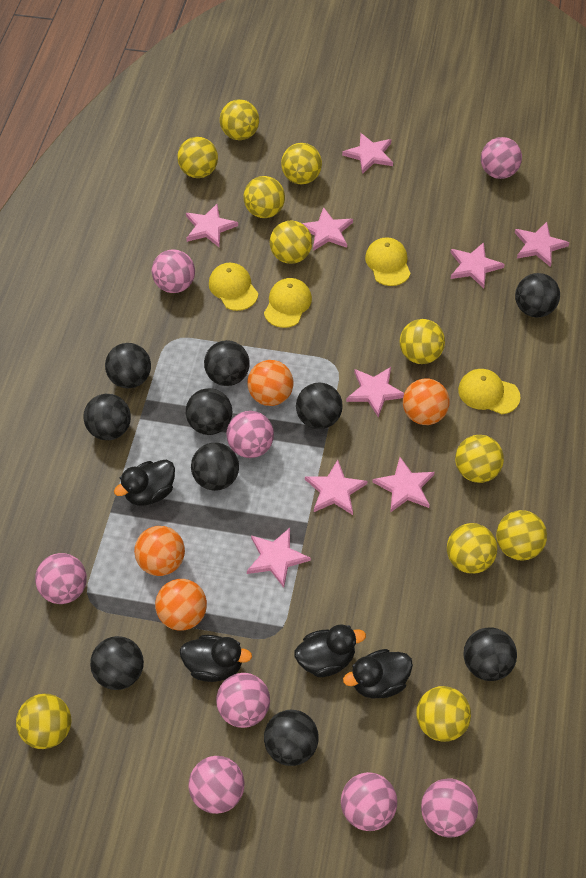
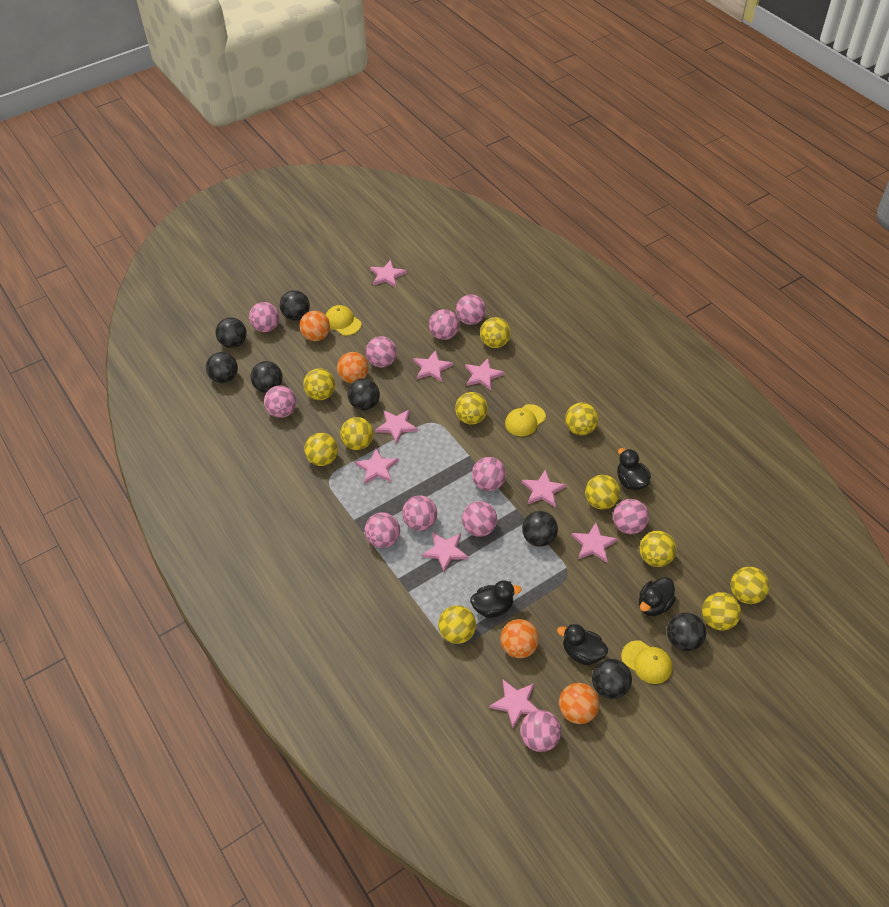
black ball: [83,394,131,440] [90,636,144,690] [105,343,151,388] [186,388,232,435] [191,442,239,491] [204,340,250,386] [264,710,319,766] [296,382,343,429] [464,627,517,681] [515,273,560,318] = 10 -> [206,352,238,383] [216,317,247,348] [250,361,283,393] [280,290,310,320] [348,378,380,410] [522,511,558,547] [592,659,632,699] [667,612,706,651] = 8
pink ball: [35,553,87,604] [152,249,195,293] [189,756,244,814] [216,673,270,728] [227,411,274,458] [341,772,397,831] [421,778,478,838] [481,137,522,179] = 8 -> [249,302,279,332] [264,385,297,418] [365,512,400,548] [366,336,397,368] [402,496,437,531] [429,309,459,340] [456,295,486,325] [462,501,497,537] [472,457,506,491] [520,710,561,752] [613,499,649,534] = 11
yellow cap: [209,263,258,311] [264,278,312,328] [365,237,411,286] [458,369,520,414] = 4 -> [326,305,361,335] [505,404,546,436] [621,640,672,684] = 3

